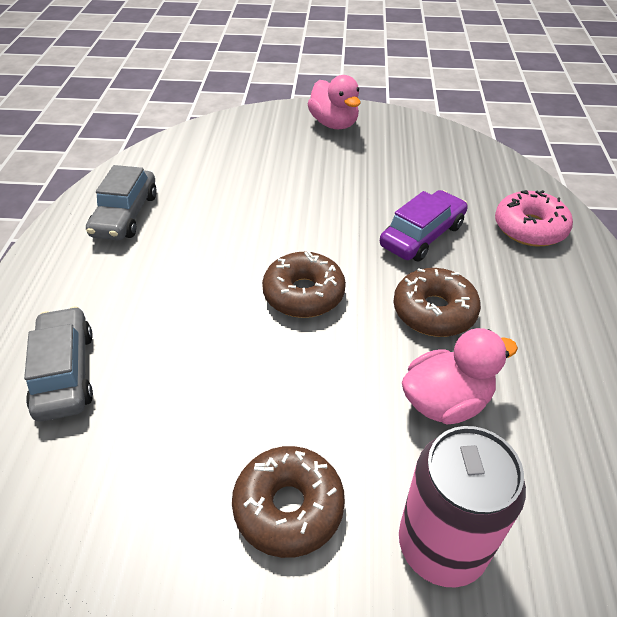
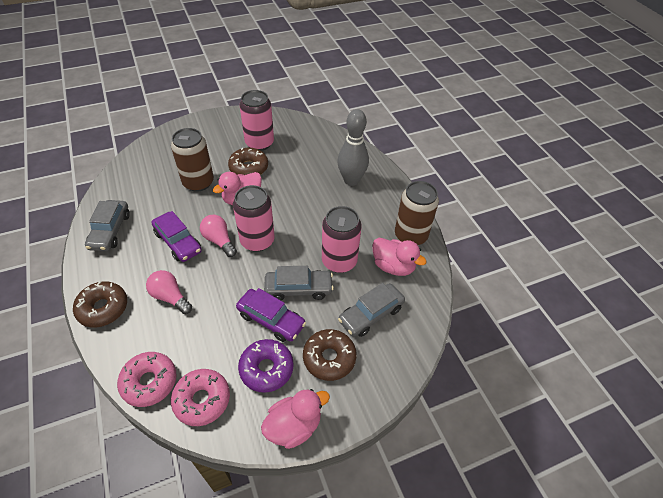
brown can: none = 0 -> [171,128,214,192] [395,181,439,245] = 2
grey bowling pin: none = 0 -> [337,109,369,186] = 1
grey car: [24,306,93,422] [86,165,157,240] = 2 -> [85,200,130,251] [264,266,334,300] [338,283,405,337] = 3
pink can: [399,426,526,587] = 1 -> [233,185,275,252] [240,90,274,151] [322,206,362,273] = 3
pink donut: [495,190,573,247] = 1 -> [117,352,176,407] [171,369,230,426] = 2
pink duck: [308,75,361,129] [402,328,518,425] = 2 -> [213,172,262,205] [261,389,330,449] [372,237,427,276] = 3
pink light bulb: none = 0 -> [146,270,192,314] [200,215,237,257] = 2
purple car: [380,190,468,261] = 1 -> [151,211,202,262] [236,288,306,342] = 2
purple donut: none = 0 -> [238,339,294,393] = 1

